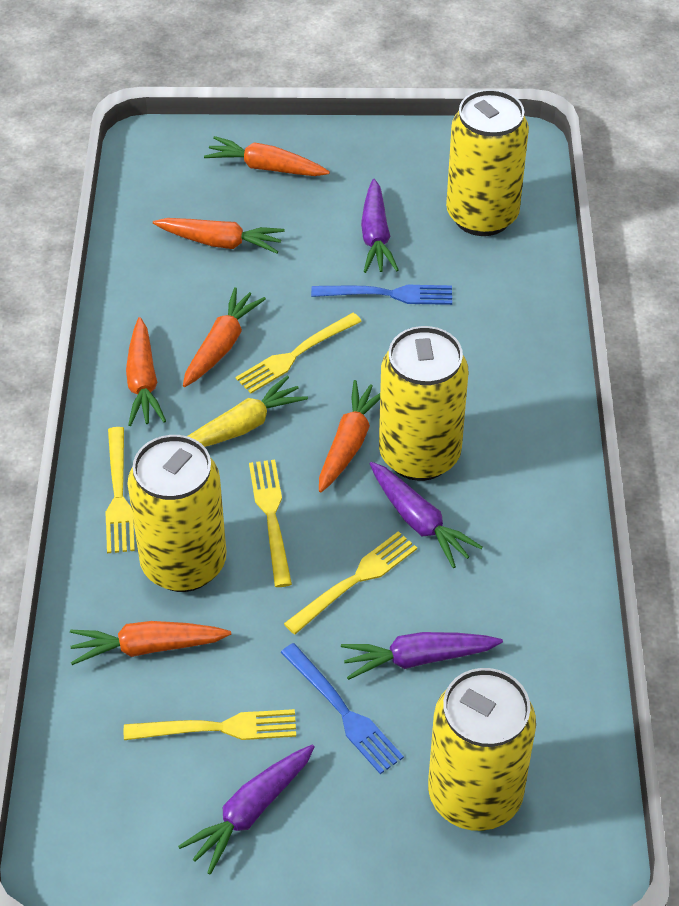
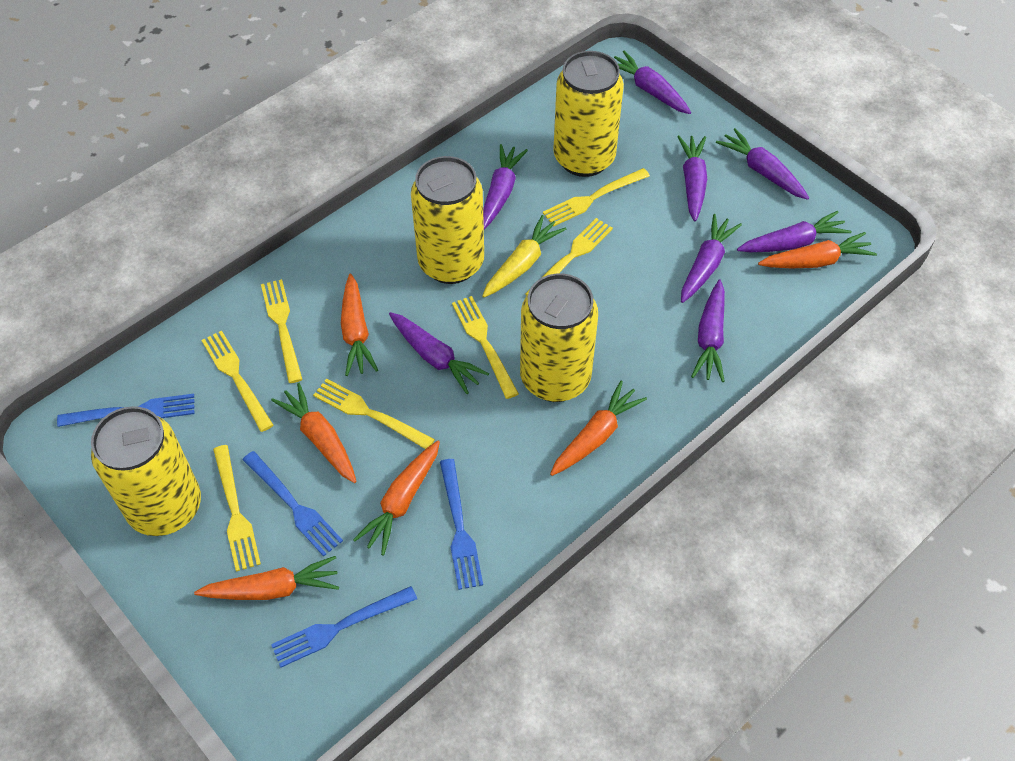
blue fork: [280,643,404,774] [311,285,452,305] = 2 -> [57,394,195,427] [243,451,343,557] [271,586,417,668] [440,459,483,590] = 4
purple carrot: [178,745,315,874] [341,632,503,680] [361,179,399,273] [370,462,483,568] = 4 -> [389,312,489,394] [483,144,528,229] [614,50,691,114] [677,135,707,222] [681,214,742,303] [691,279,725,382] [716,128,809,200] [737,211,851,252] = 8
yellow fork: [106,427,135,553] [124,709,296,740] [235,313,362,393] [249,460,292,587] [284,531,417,635] = 5 -> [201,331,274,432] [213,445,261,572] [261,279,303,383] [313,378,435,449] [452,296,519,399] [525,218,613,296] [543,168,650,226] = 7

